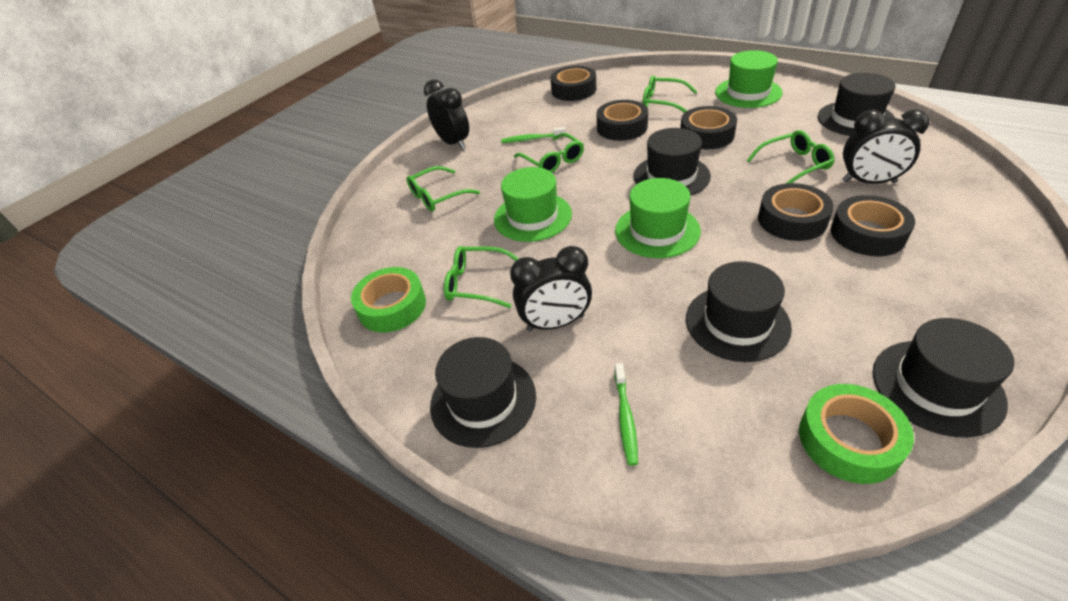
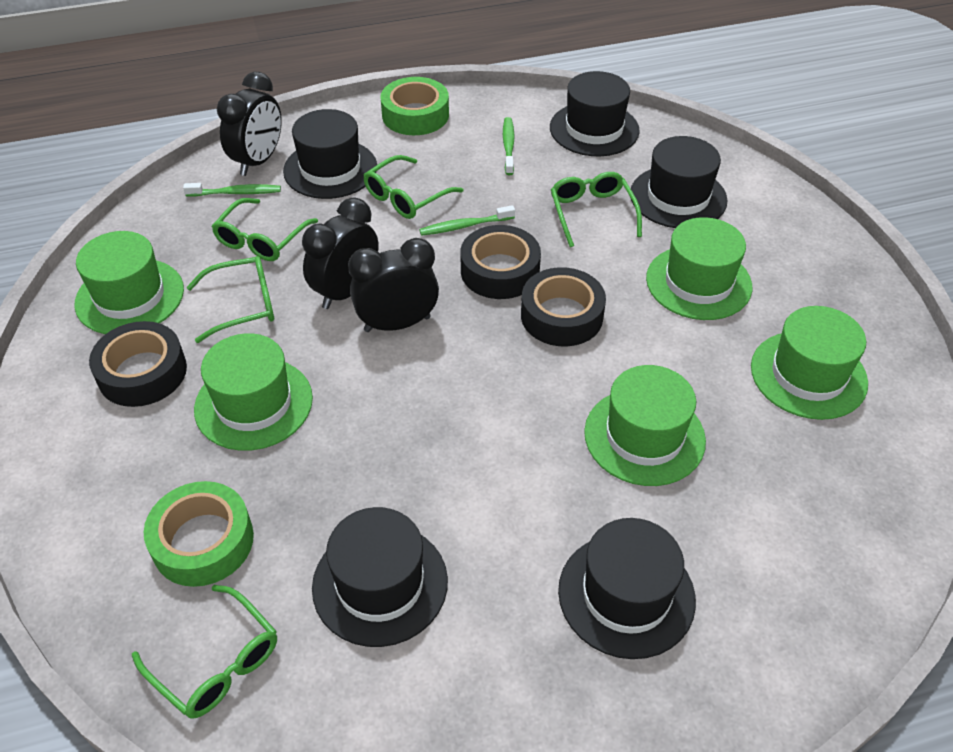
black tape: [551,66,596,101] [596,100,648,141] [680,106,737,149] [758,183,834,241] [831,195,915,256] = 5 -> [89,321,187,407] [460,225,541,299] [521,267,606,346] = 3
green hat: [494,167,572,242] [615,178,701,258] [715,50,782,108] = 3 -> [74,231,184,334] [194,333,313,451] [584,365,706,486] [646,217,752,320] [751,306,868,420] = 5
green toothbrush: [501,127,566,143] [614,363,638,466] = 2 -> [183,183,281,197] [419,205,515,236] [503,117,515,175] = 3

